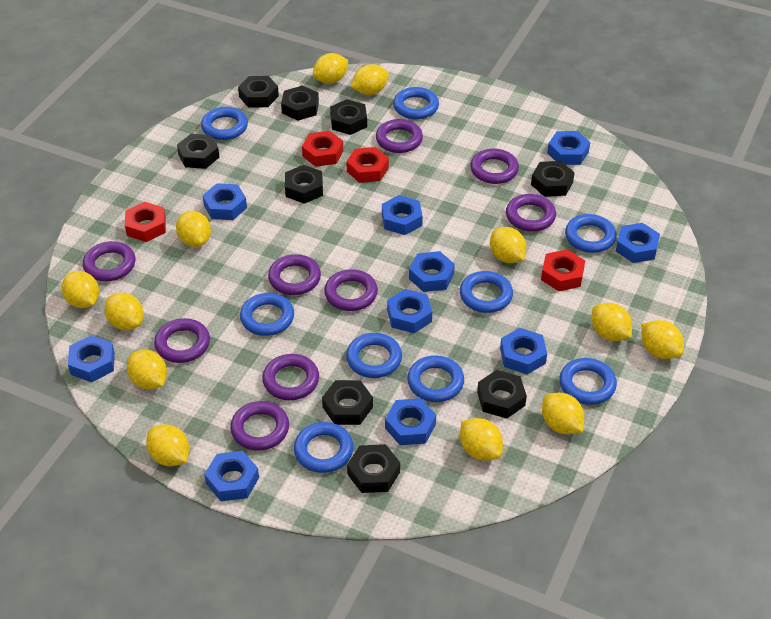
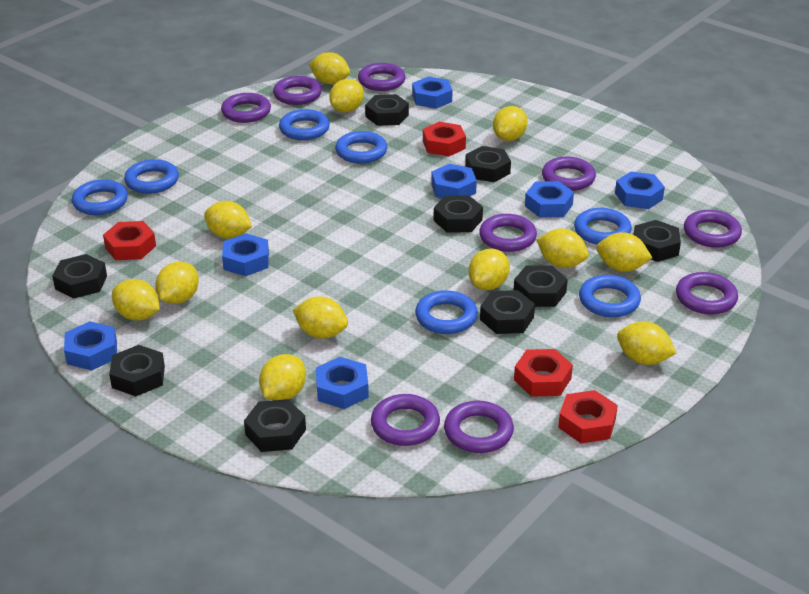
blue nut: [68,335,115,382] [203,183,247,220] [204,451,259,501] [382,195,423,235] [385,398,436,445] [387,289,432,333] [409,251,455,292] [500,328,547,374] [547,131,590,165] [616,223,660,263] = 10 -> [64,321,117,371] [222,233,269,276] [316,357,369,409] [412,76,453,109] [431,164,477,198] [525,181,574,218] [615,171,665,209] = 7
blue ring: [201,107,248,140] [240,293,294,336] [294,422,353,473] [346,333,402,378] [393,87,439,119] [407,355,464,402] [460,271,513,313] [559,358,617,405] [565,214,616,253] = 9 -> [72,179,128,215] [124,159,179,194] [279,109,330,140] [335,131,387,164] [415,290,478,334] [574,208,632,245] [579,275,641,317] = 7

